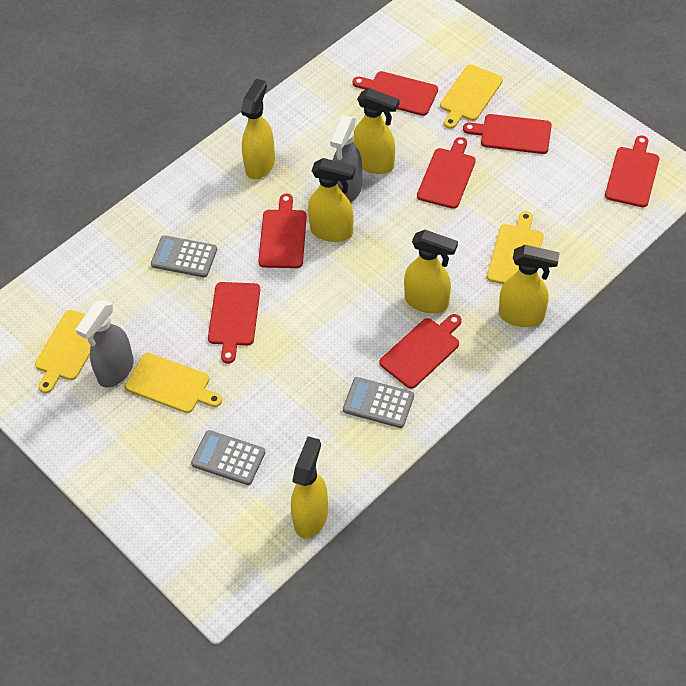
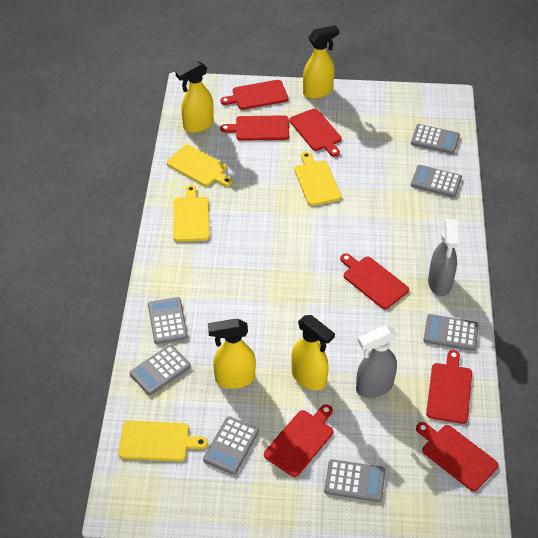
grey calculator: [151,235,217,278] [191,430,265,485] [343,377,414,428] = 3 -> [130,345,191,395] [148,297,188,344] [203,416,259,475] [324,459,385,502] [411,124,460,154] [411,165,462,197] [424,314,479,351] = 7
yellow spray bottle: [241,79,275,179] [291,436,328,539] [308,158,356,242] [353,88,399,174] [404,230,458,313] [499,245,560,327] = 6 -> [176,61,214,133] [208,318,256,389] [291,315,335,390] [303,25,339,99] = 4

